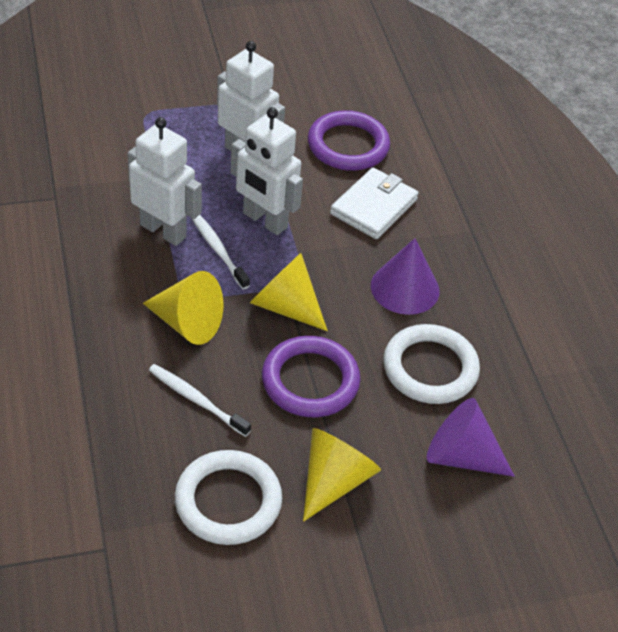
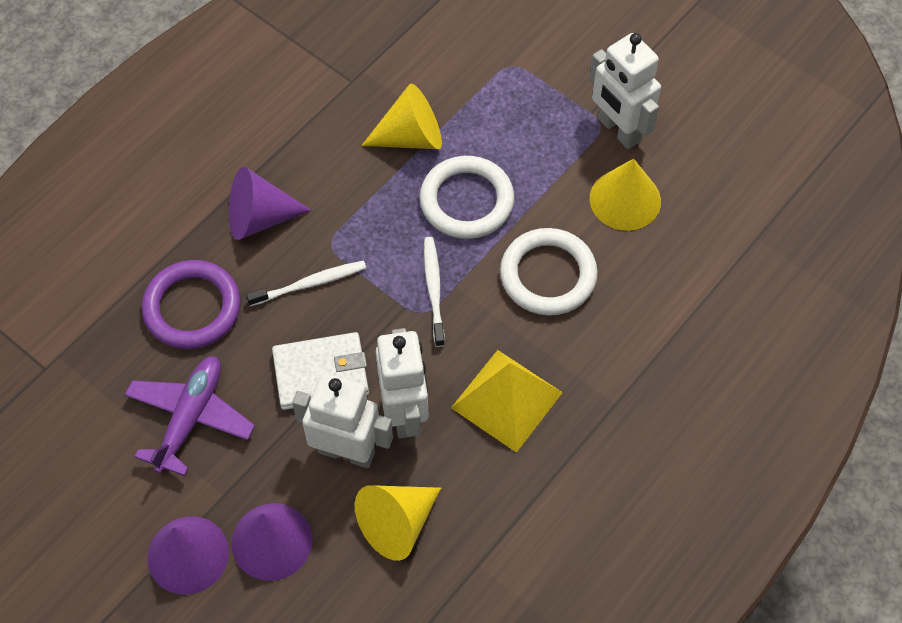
purple cone: [371,238,439,315] [427,398,515,477] = 2 -> [148,516,229,595] [229,167,312,240] [232,503,313,581] = 3
purple plane: none = 0 -> [125,356,255,476] = 1
purple ring: [262,336,360,417] [308,110,390,171] = 2 -> [142,260,241,349] = 1
yellow pyramid: none = 0 -> [451,350,563,453] = 1

